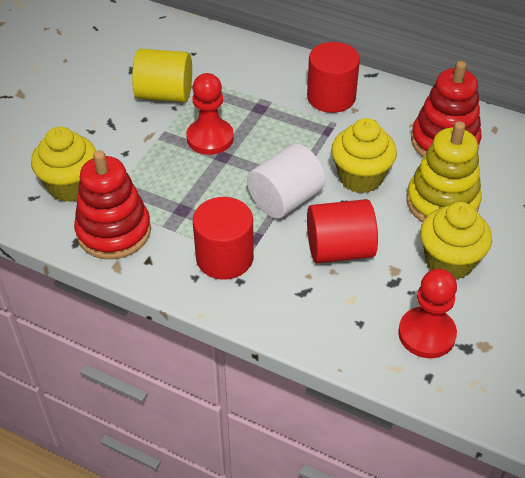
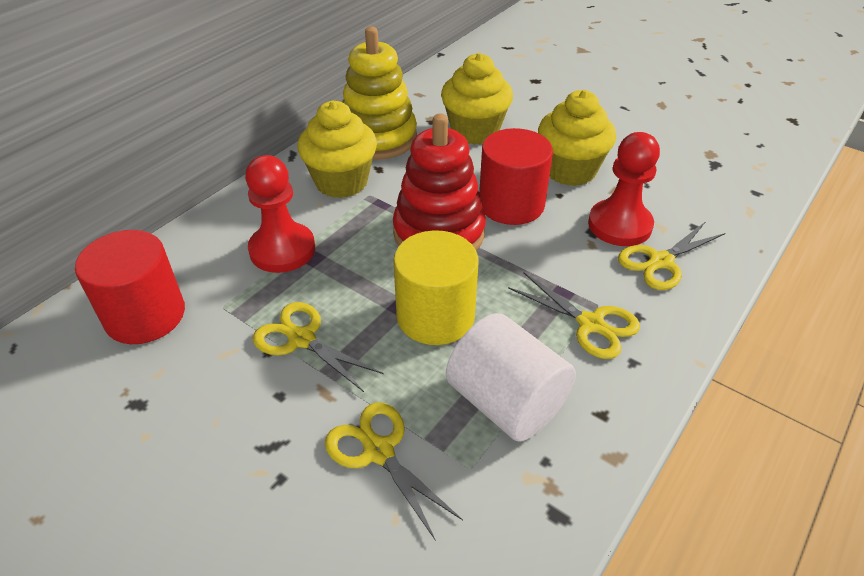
red cylinder: [193,197,254,280] [307,42,360,113] [307,199,378,263] = 3 -> [75,230,185,344] [479,128,553,225] = 2
red stacking toy: [74,150,151,259] [411,61,481,157] = 2 -> [393,114,486,250] = 1
yellow scissors: none = 0 -> [253,302,384,392] [325,402,463,541] [508,272,640,359] [618,222,726,290] = 4

